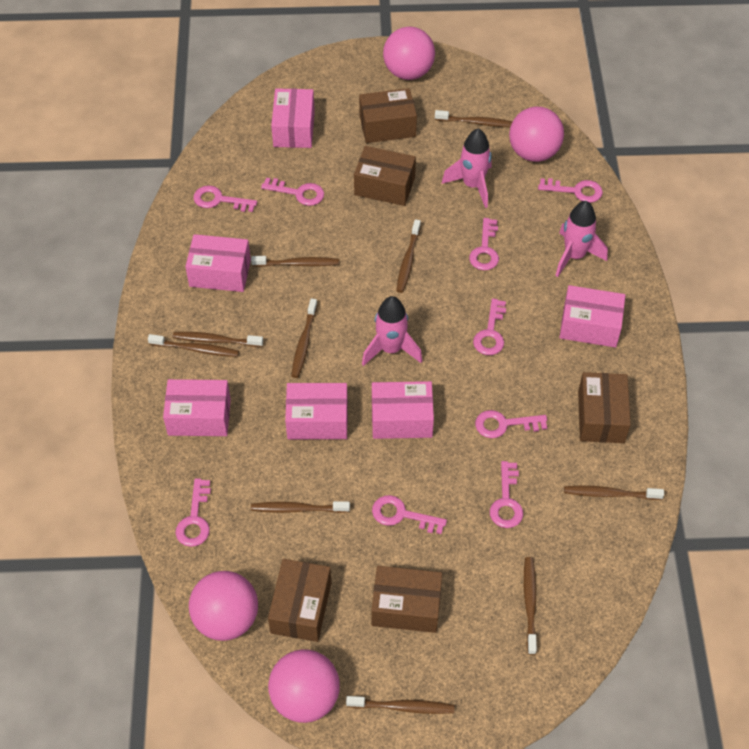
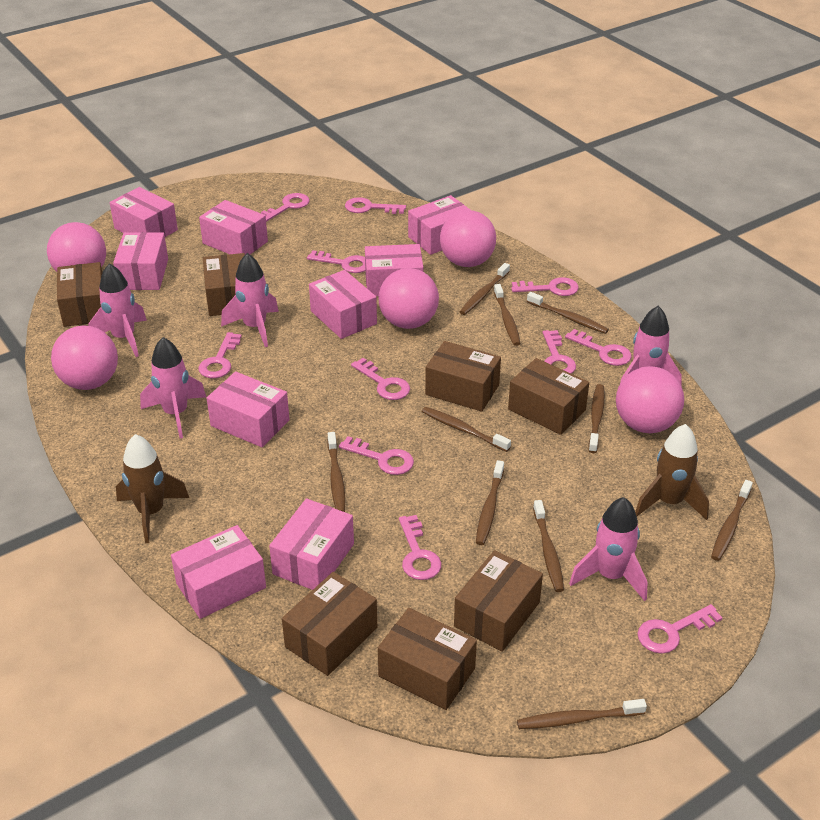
brown box: [268,559,331,642] [354,146,416,206] [359,88,417,143] [371,566,442,633] [578,372,631,443] = 5 -> [57,262,102,327] [203,253,245,316] [282,572,377,676] [378,608,477,710] [425,341,501,412] [454,550,543,652] [508,358,589,435] = 7
brown rocket: none = 0 -> [116,434,189,543] [635,424,709,520] = 2
pink ball: [189,571,258,641] [268,649,340,723] [383,27,435,80] [509,107,564,162] = 4 -> [47,222,106,272] [51,325,118,390] [379,268,439,329] [440,210,496,267] [616,366,684,433] = 5
pink box: [163,379,231,436] [185,234,251,292] [271,88,315,148] [285,383,348,439] [372,381,434,439] [559,285,625,348] = 6 -> [110,187,178,237] [113,232,168,290] [171,525,266,619] [199,200,268,255] [207,371,290,447] [269,498,354,590] [309,270,377,339] [365,244,423,296] [408,195,470,255] = 9
pink key: [175,478,211,547] [194,185,257,212] [261,178,324,206] [372,495,447,534] [469,218,499,270] [473,298,506,355] [475,410,547,438] [490,461,523,528] [538,178,603,203] = 9 -> [198,332,242,378] [261,193,310,222] [307,250,365,273] [339,436,414,475] [345,197,406,214] [351,358,410,400] [399,515,441,580] [511,277,579,296] [543,330,576,374] [565,329,632,366] [637,604,722,654] = 11
pink rocket: [362,296,422,366] [442,129,492,208] [555,201,608,277] = 3 -> [88,263,147,357] [140,337,206,438] [221,253,279,347] [569,497,647,601] [620,306,682,385] = 5

